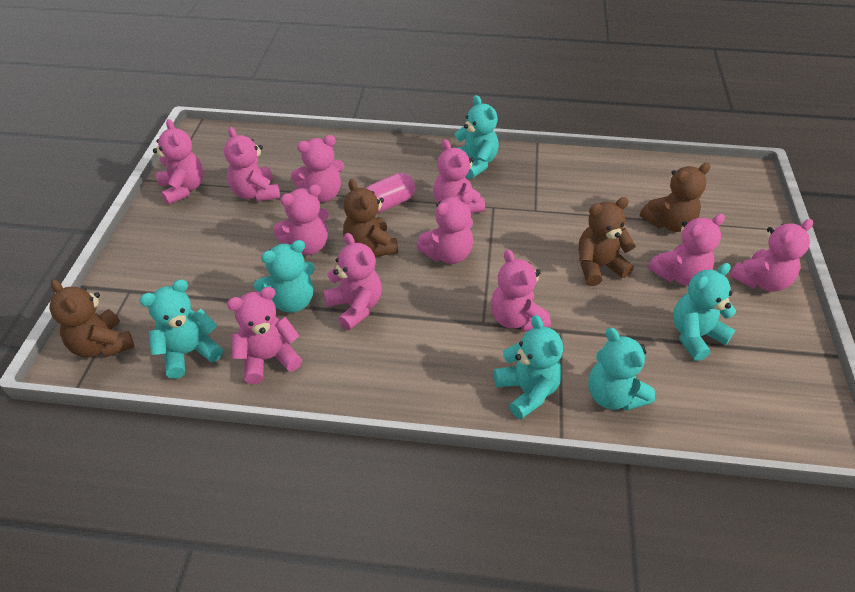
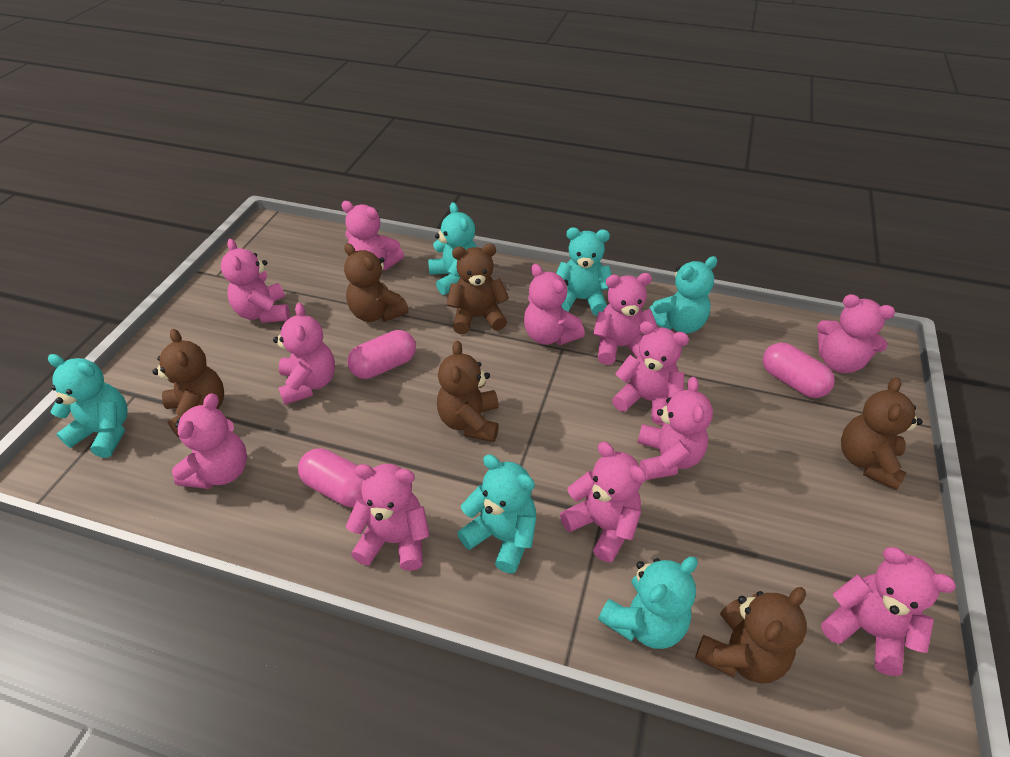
brown teddy bear: [49,279,134,358] [343,179,398,257] [579,197,636,286] [640,163,711,232] = 4 -> [152,329,224,438] [344,243,409,322] [437,341,499,442] [447,244,509,334] [695,587,807,683] [841,377,923,490] = 6
pink capsule: [366,173,415,213] = 1 -> [298,448,364,507] [348,330,416,379] [763,342,835,398] = 3
pink teddy bear: [153,119,204,205] [224,127,280,201] [227,287,302,384] [273,184,329,255] [291,135,344,202] [323,233,382,330] [416,192,473,264] [433,139,485,213] [491,249,551,332] [648,214,725,286] [730,219,813,292] = 11 -> [172,393,247,489] [221,239,290,323] [273,303,335,405] [341,201,404,270] [345,464,430,571] [524,264,585,345] [560,442,646,562] [593,273,658,365] [612,321,689,425] [637,377,713,480] [817,294,895,373] [821,547,956,676] = 12

